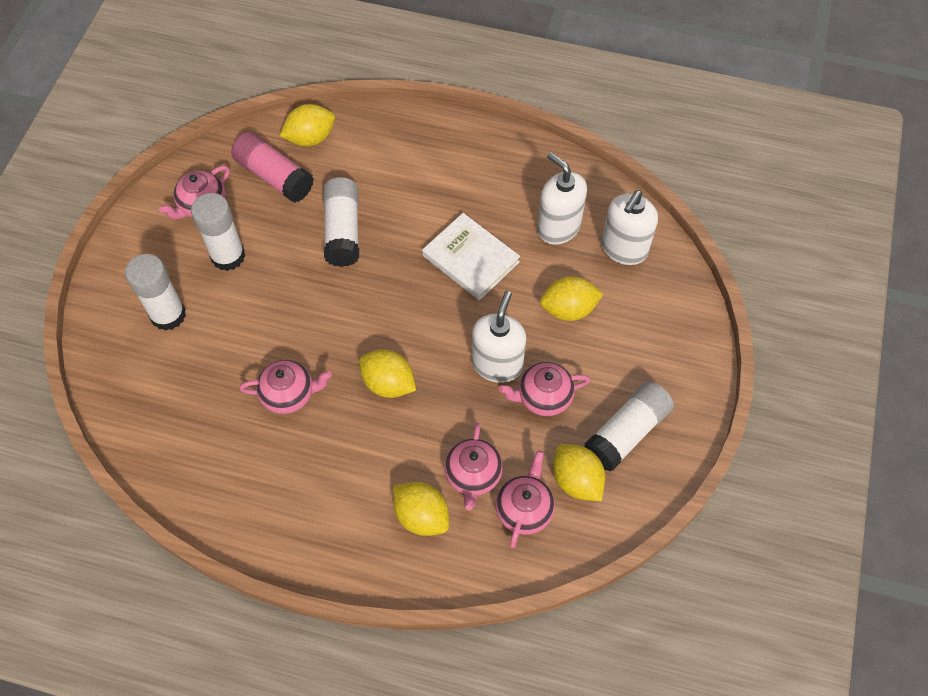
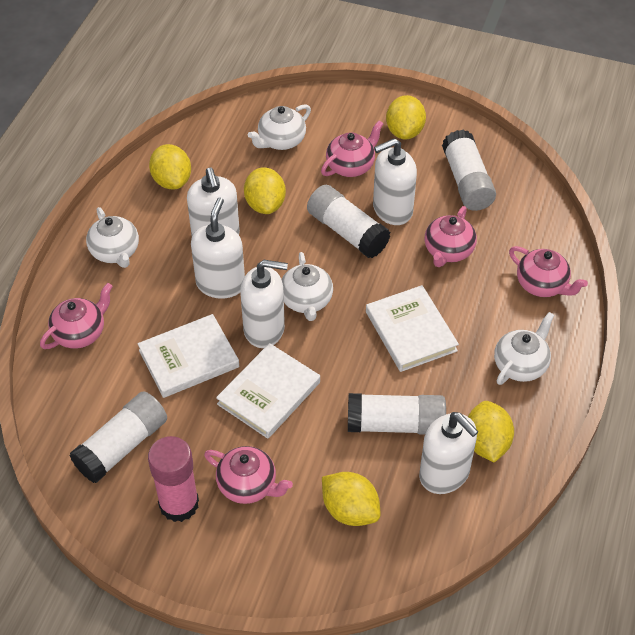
white book: [422,213,520,300] = 1 -> [138,314,240,398] [216,343,320,439] [366,285,459,372] = 3
white soap dispenser: [472,291,526,383] [537,152,587,245] [601,190,658,265] = 3 -> [187,168,240,236] [191,197,245,299] [240,260,288,348] [373,138,417,225] [419,412,479,494] = 5
white teapot: none = 0 -> [86,207,139,268] [248,104,311,150] [281,252,333,321] [494,312,554,385] = 4

